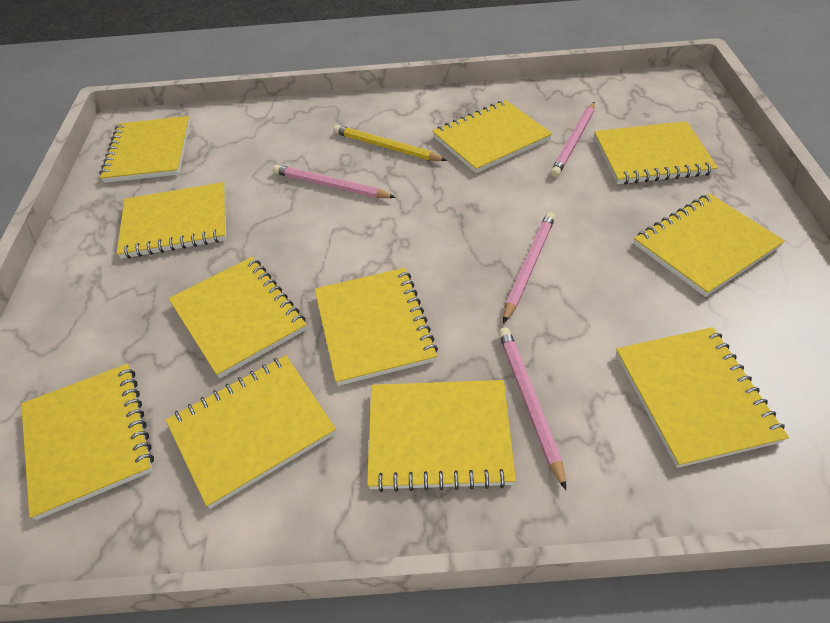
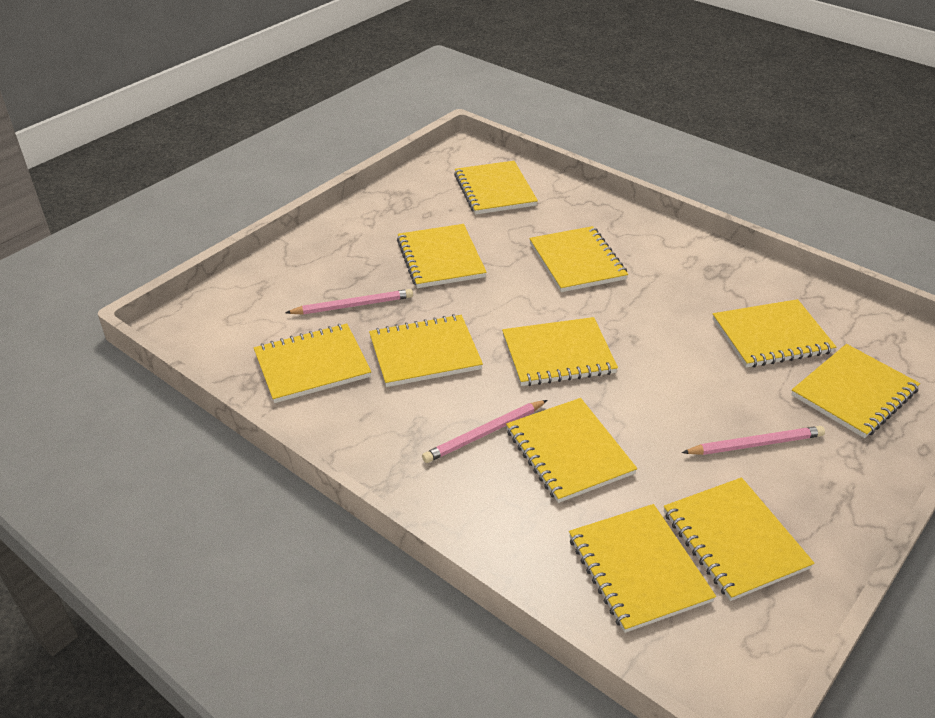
pink pencil: [273,164,396,198] [498,327,566,490] [503,212,555,323] [550,102,595,177] = 4 -> [285,289,413,315] [422,400,547,463] [682,426,825,455] = 3
yellow pencil: [333,125,447,161] = 1 -> none = 0

